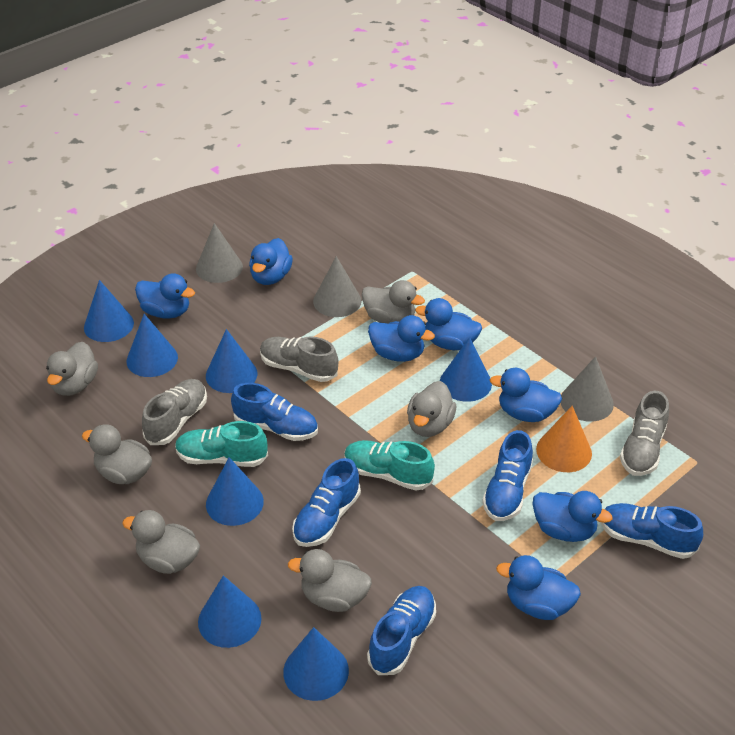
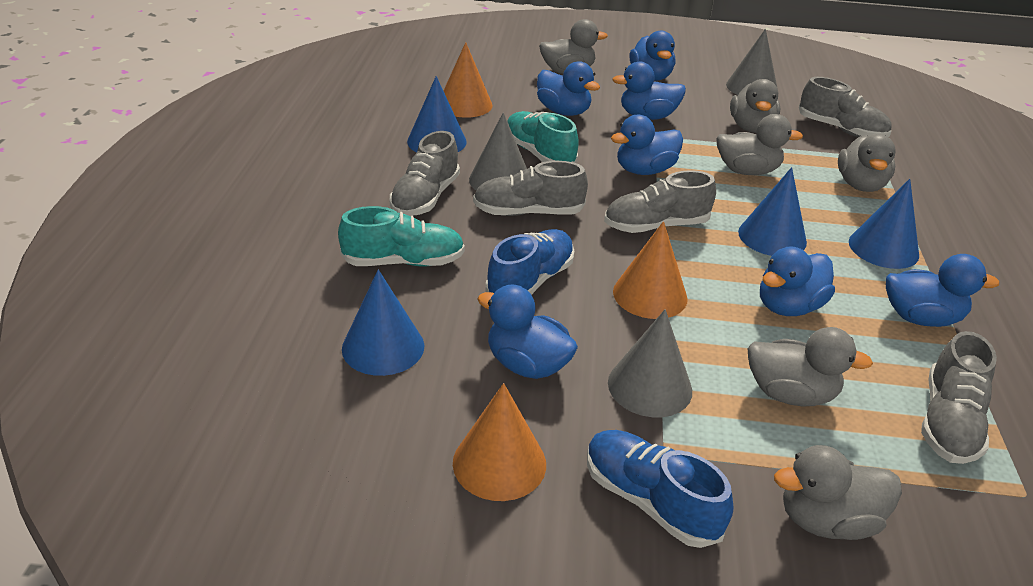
blue cone: [84,280,134,342] [126,314,178,377] [198,575,262,648] [206,329,257,393] [206,457,264,526] [283,627,349,701] [440,337,492,402] = 7 -> [342,270,424,376] [407,76,467,152] [738,167,807,256] [849,179,919,269] = 4
blue shoe: [231,383,318,441] [292,458,361,547] [367,586,436,675] [482,430,533,521] [600,503,703,559] = 5 -> [486,229,574,295] [587,430,733,548] = 2
grey shoe: [142,379,207,445] [260,336,338,382] [620,391,669,476] = 3 -> [390,131,460,216] [473,161,588,216] [604,170,716,233] [799,77,891,137] [921,331,997,464] = 5
orange cone: [536,406,592,472] = 1 -> [443,42,493,118] [453,383,546,501] [613,221,688,319] = 3

